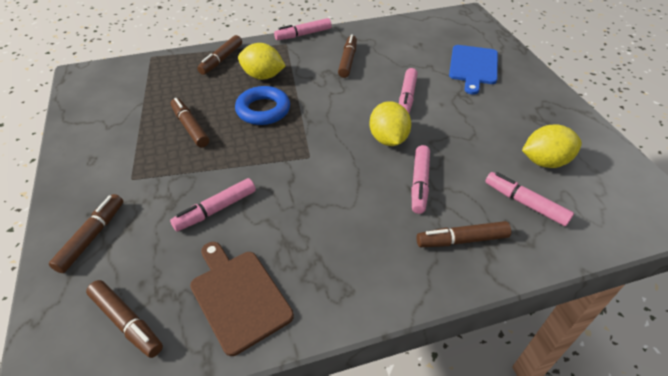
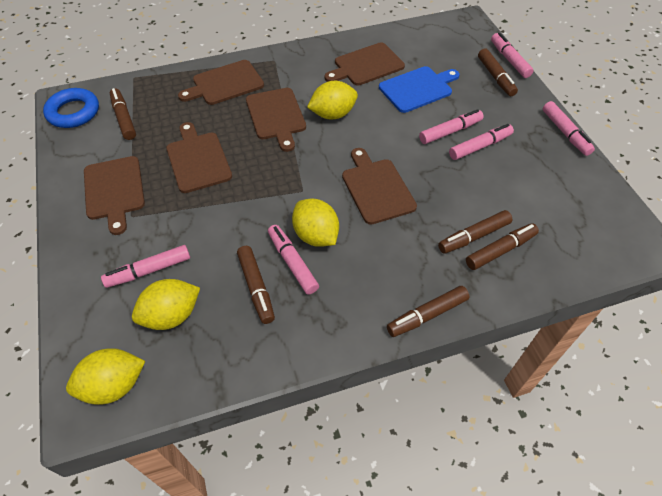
brown cutting board: [190,242,294,356] = 1 -> [84,156,145,235] [166,122,232,193] [178,60,264,105] [246,88,306,152] [325,42,405,86] [342,148,417,225] = 6
pink marker: [170,178,256,232] [274,18,332,40] [399,68,417,113] [411,145,430,214] [485,172,574,226] = 5 -> [101,245,190,288] [268,225,319,295] [419,109,484,144] [449,124,514,160] [491,33,534,78] [543,101,595,156] = 6
yellow lemon: [238,43,286,80] [369,101,411,146] [522,124,582,168] = 3 -> [66,348,145,405] [132,279,200,330] [292,199,339,247] [307,81,358,119] = 4

